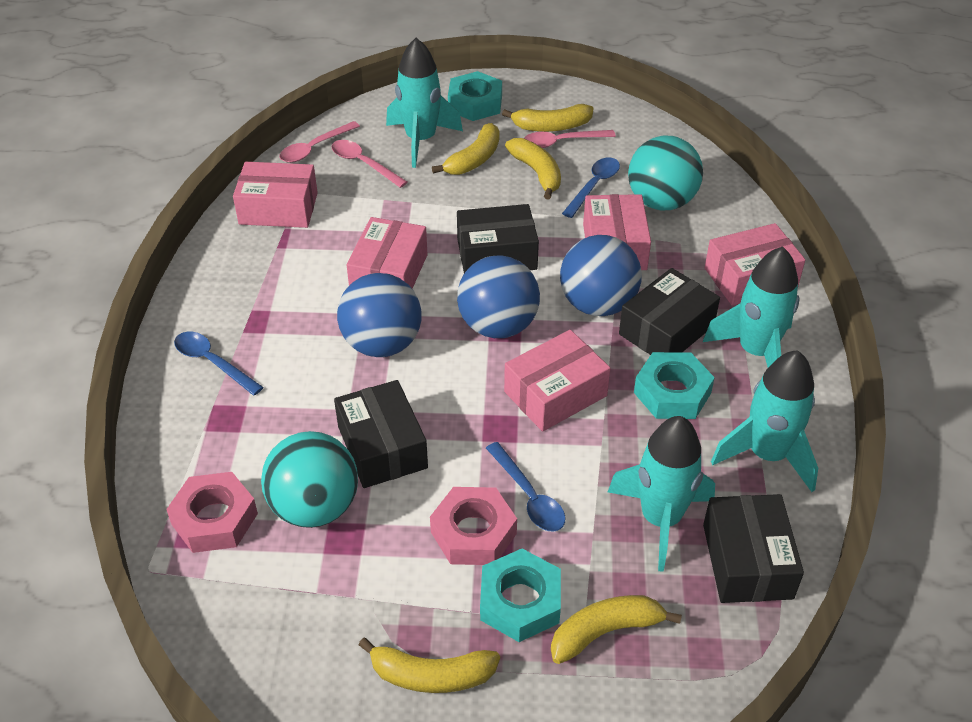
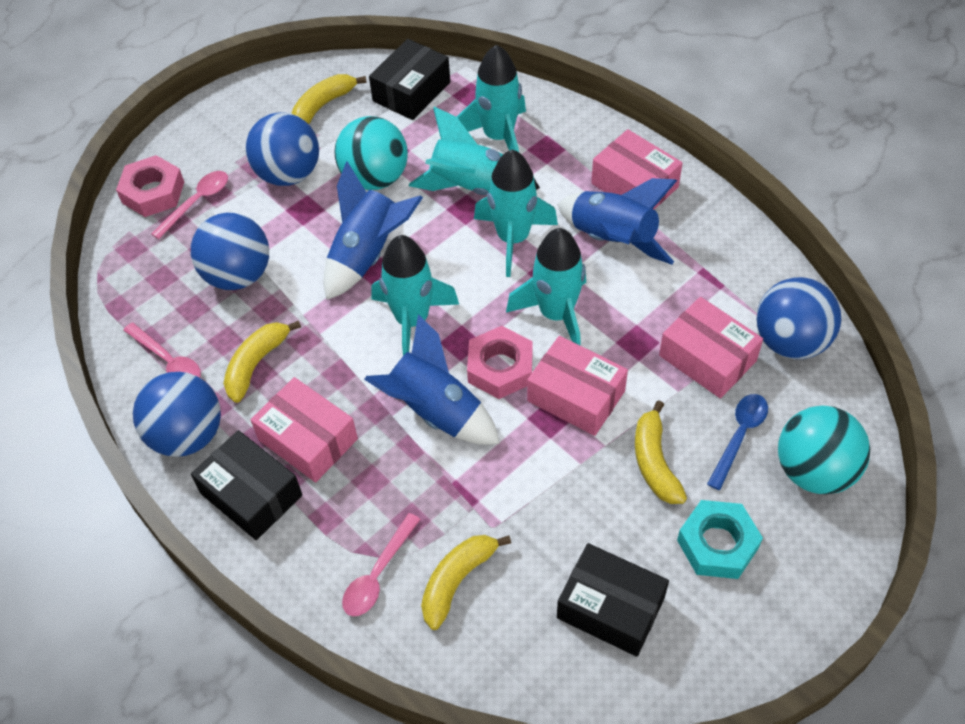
black box: [334,380,428,488] [457,204,539,273] [619,268,720,355] [703,494,804,603] = 4 -> [191,430,302,540] [369,39,450,120] [557,543,669,657] = 3
blue ball: [337,273,422,357] [457,255,540,338] [560,235,642,316] = 3 -> [133,372,221,457] [191,213,269,290] [246,112,319,186] [756,277,841,359] = 4
blue rocket: none = 0 -> [323,161,423,300] [364,314,500,445] [557,178,677,265] = 3
blue spoon: [174,331,263,396] [486,442,566,532] [562,157,620,218] = 3 -> [707,394,768,490] = 1
pink box: [233,162,318,228] [347,217,427,289] [504,330,611,432] [583,194,651,270] [705,223,805,306] = 5 -> [251,377,358,482] [527,336,628,436] [591,129,683,210] [659,297,763,398] = 4
turquoise nut: [448,71,502,121] [480,549,561,642] [634,352,715,419] = 3 -> [677,500,763,579] = 1
turquoise rocket: [386,38,463,168] [608,416,715,572] [703,246,799,368] [711,350,818,492] = 4 -> [371,235,459,356] [409,107,540,195] [457,45,526,152] [474,150,558,277] [506,228,586,346] = 5
yellow banana: [359,638,500,693] [432,123,500,175] [502,104,593,132] [505,138,561,199] [551,595,682,664] = 5 -> [223,320,301,403] [292,74,367,124] [421,535,511,630] [635,400,687,504] = 4

